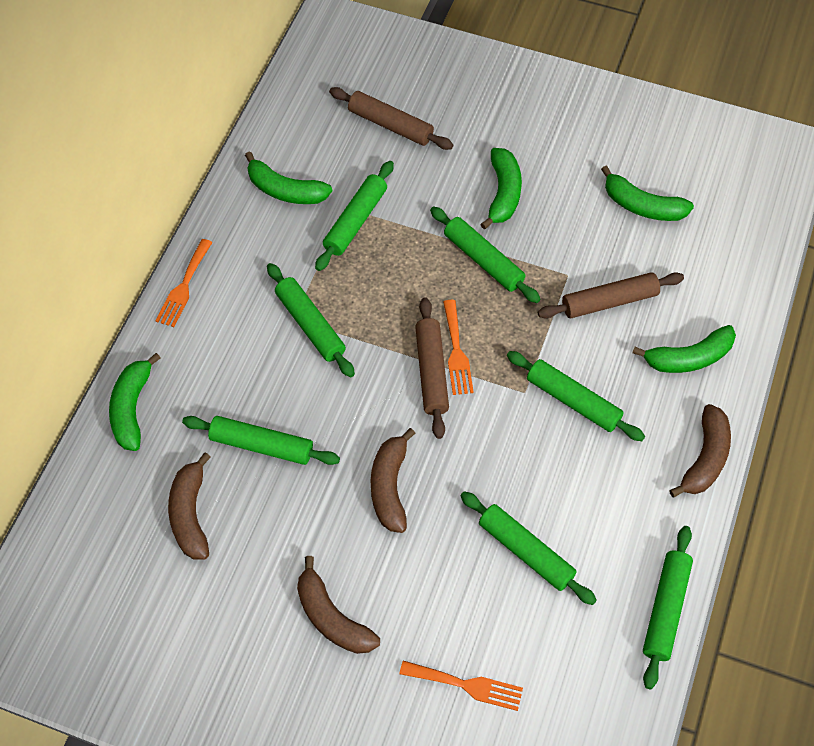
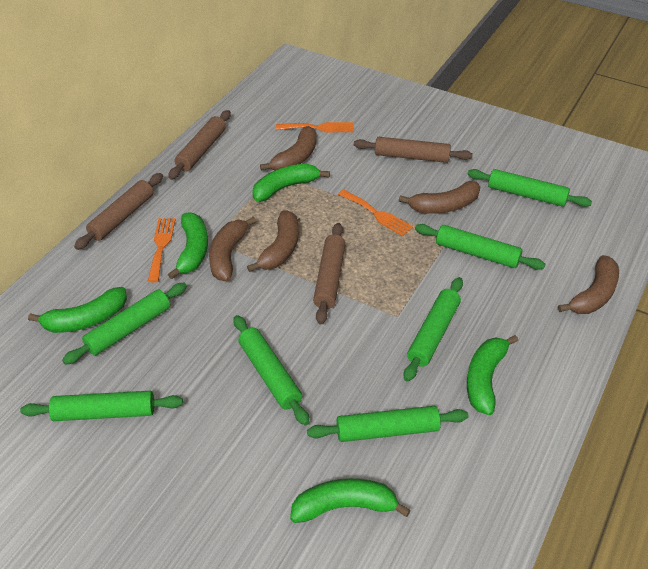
brown banana: [168,452,211,560] [297,556,380,654] [371,428,415,533] [669,404,731,497] = 4 -> [209,217,256,281] [247,211,299,272] [260,126,317,171] [399,181,480,214] [558,255,619,314] = 5
brown rolling pin: [329,87,453,150] [415,297,449,439] [538,272,684,318] = 3 -> [74,173,163,250] [168,110,231,179] [313,223,346,324] [354,137,473,163] = 4

